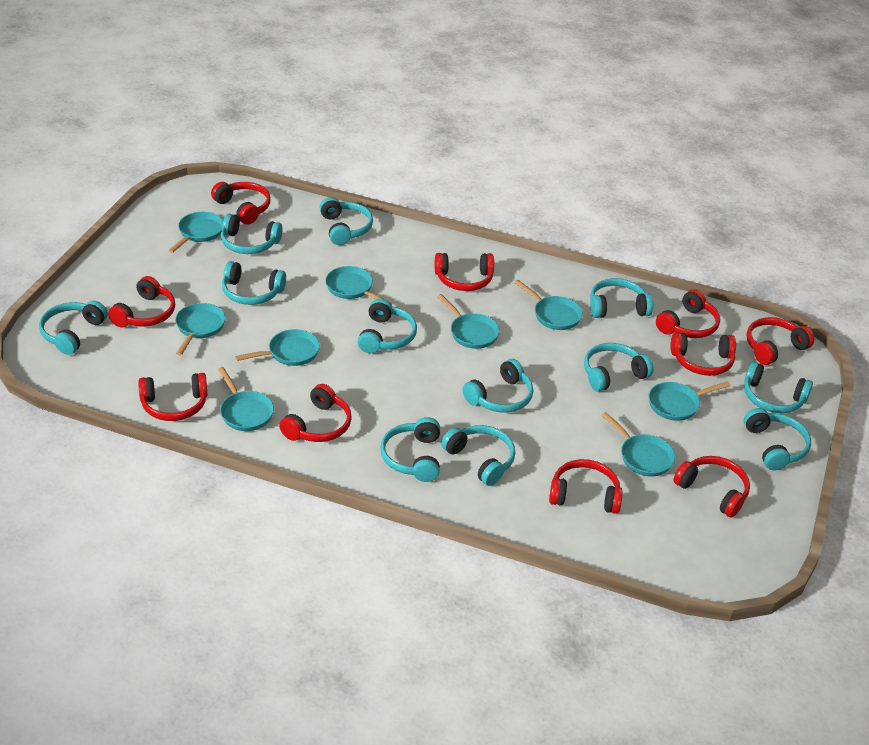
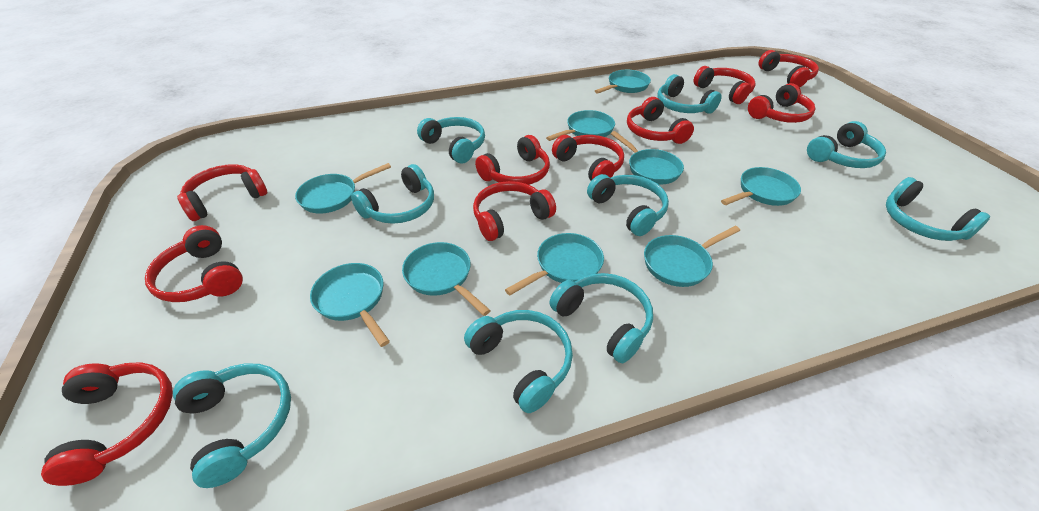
turquoise headphones: [39,301,108,355] [221,213,282,254] [222,261,286,305] [320,197,373,245] [358,299,417,353] [380,417,440,482] [441,425,515,486] [462,359,533,412] [584,343,653,392] [590,278,653,318] [744,362,813,413] [744,408,811,470] = 12 -> [173,364,291,488] [351,164,434,224] [417,117,485,163] [464,310,573,413] [549,273,653,363] [587,174,669,236] [657,74,722,114] [807,121,886,168] [886,177,990,241] = 9

